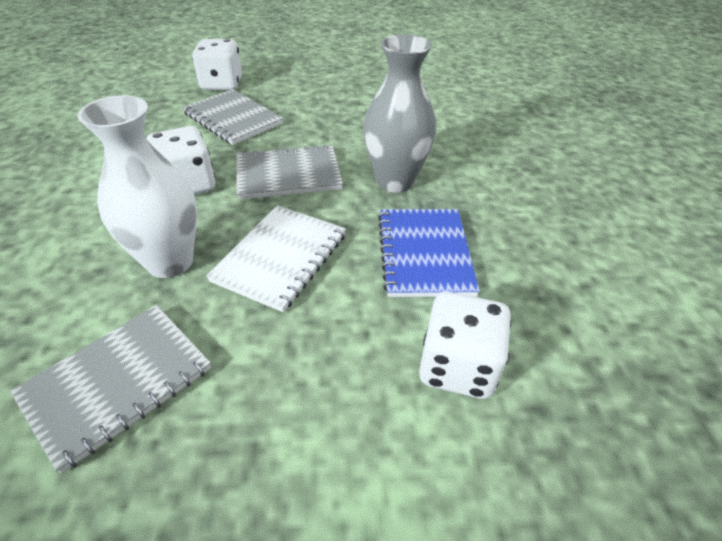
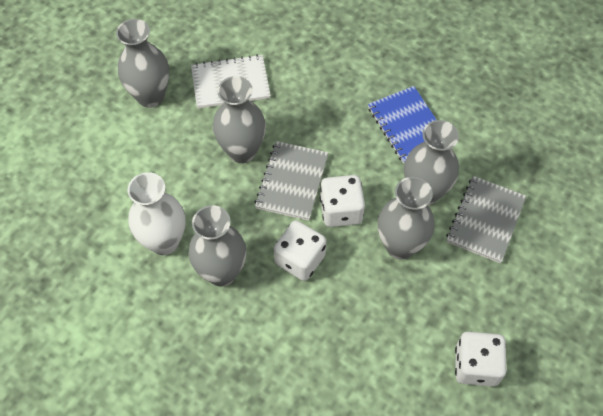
grey notebook: [10,305,211,474] [183,89,283,145] [236,144,343,199] = 3 -> [255,141,328,221] [446,176,526,263] = 2
grey vase: [363,34,436,193] = 1 -> [116,19,169,108] [189,205,246,287] [213,76,266,163] [378,177,434,259] [404,120,459,205] = 5

